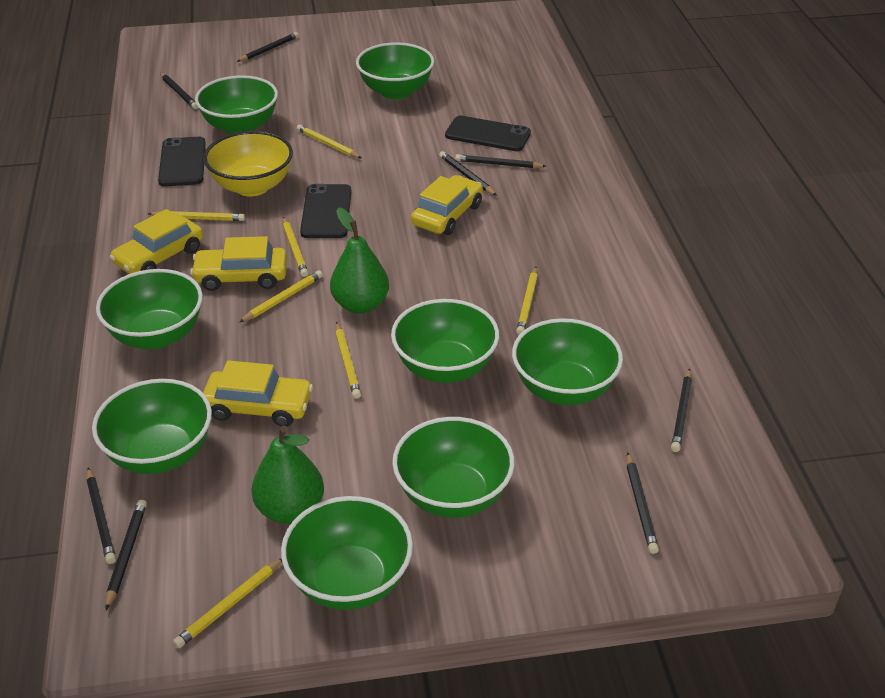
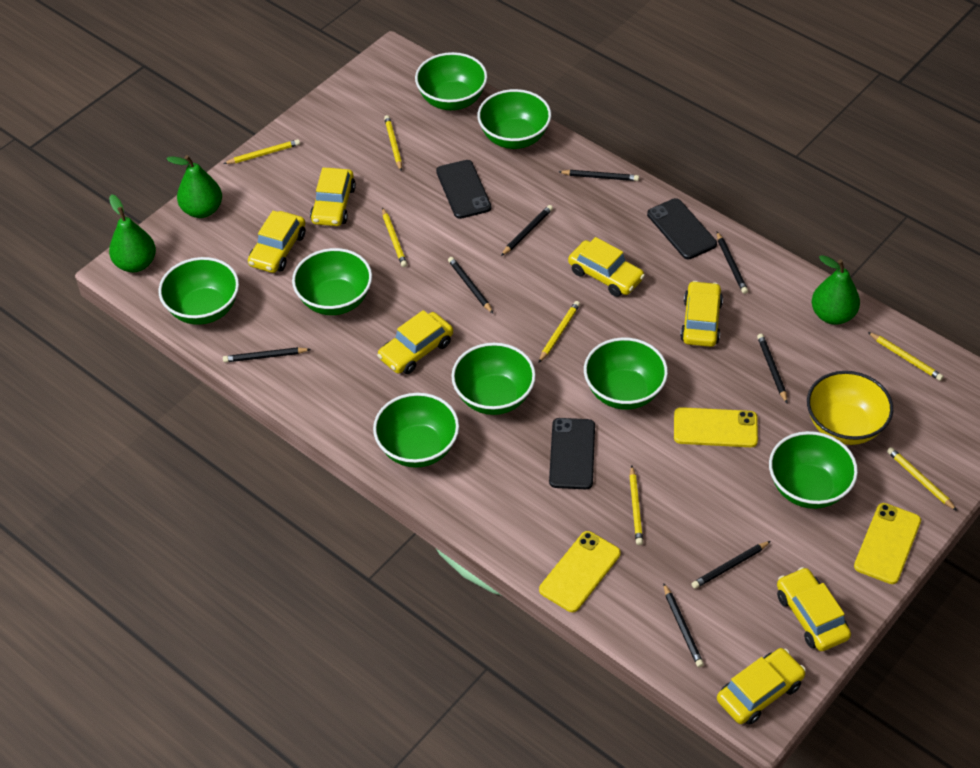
green pear: [251,426,324,524] [330,207,389,314] = 2 -> [109,194,156,272] [166,155,222,218] [812,255,860,325] = 3
yellow car: [110,209,203,274] [190,236,287,291] [203,360,313,427] [411,175,483,235] = 4 -> [248,211,305,273] [310,167,356,226] [377,310,453,374] [568,237,645,297] [680,281,723,347] [717,648,806,725] [777,567,851,651] = 7
yellow phone: none = 0 -> [539,531,621,612] [674,407,758,447] [854,503,921,584] = 3

